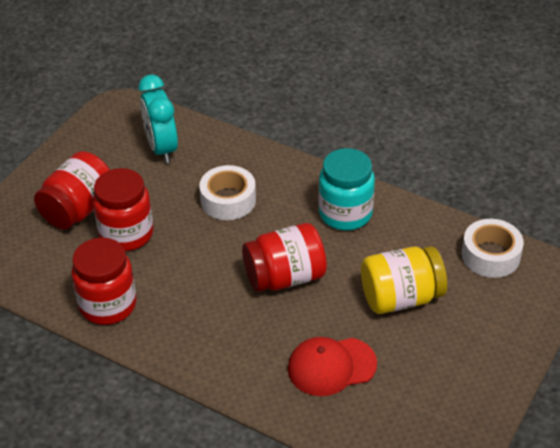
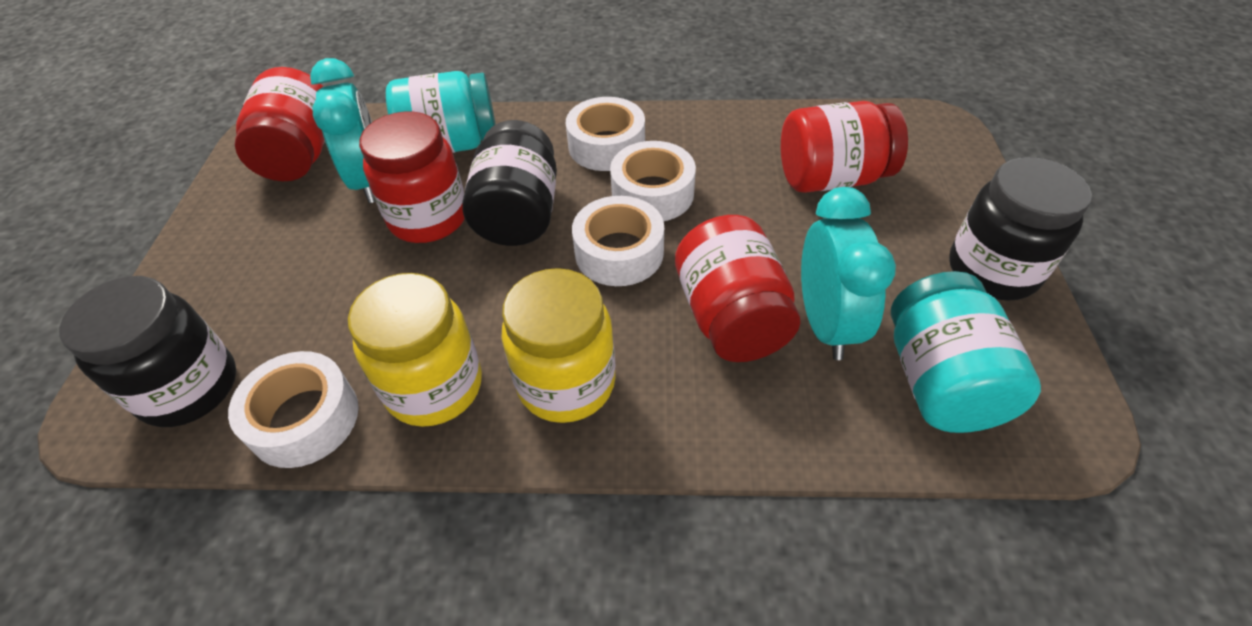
black jar: none = 0 -> [59,276,236,427] [462,120,557,246] [949,157,1092,301] = 3
red cap: [288,337,377,396] = 1 -> none = 0
turquoise clock: [139,75,178,163] = 1 -> [310,58,375,203] [801,187,896,360] = 2
turquoise jar: [318,148,375,231] = 1 -> [386,71,496,153] [891,271,1041,433] = 2
white tape: [199,165,256,220] [462,219,524,278] = 2 -> [228,351,359,468] [566,97,645,171] [572,196,664,286] [610,141,696,221] = 4
yellow jar: [361,246,447,314] = 1 -> [348,273,482,427] [502,268,616,423] = 2

